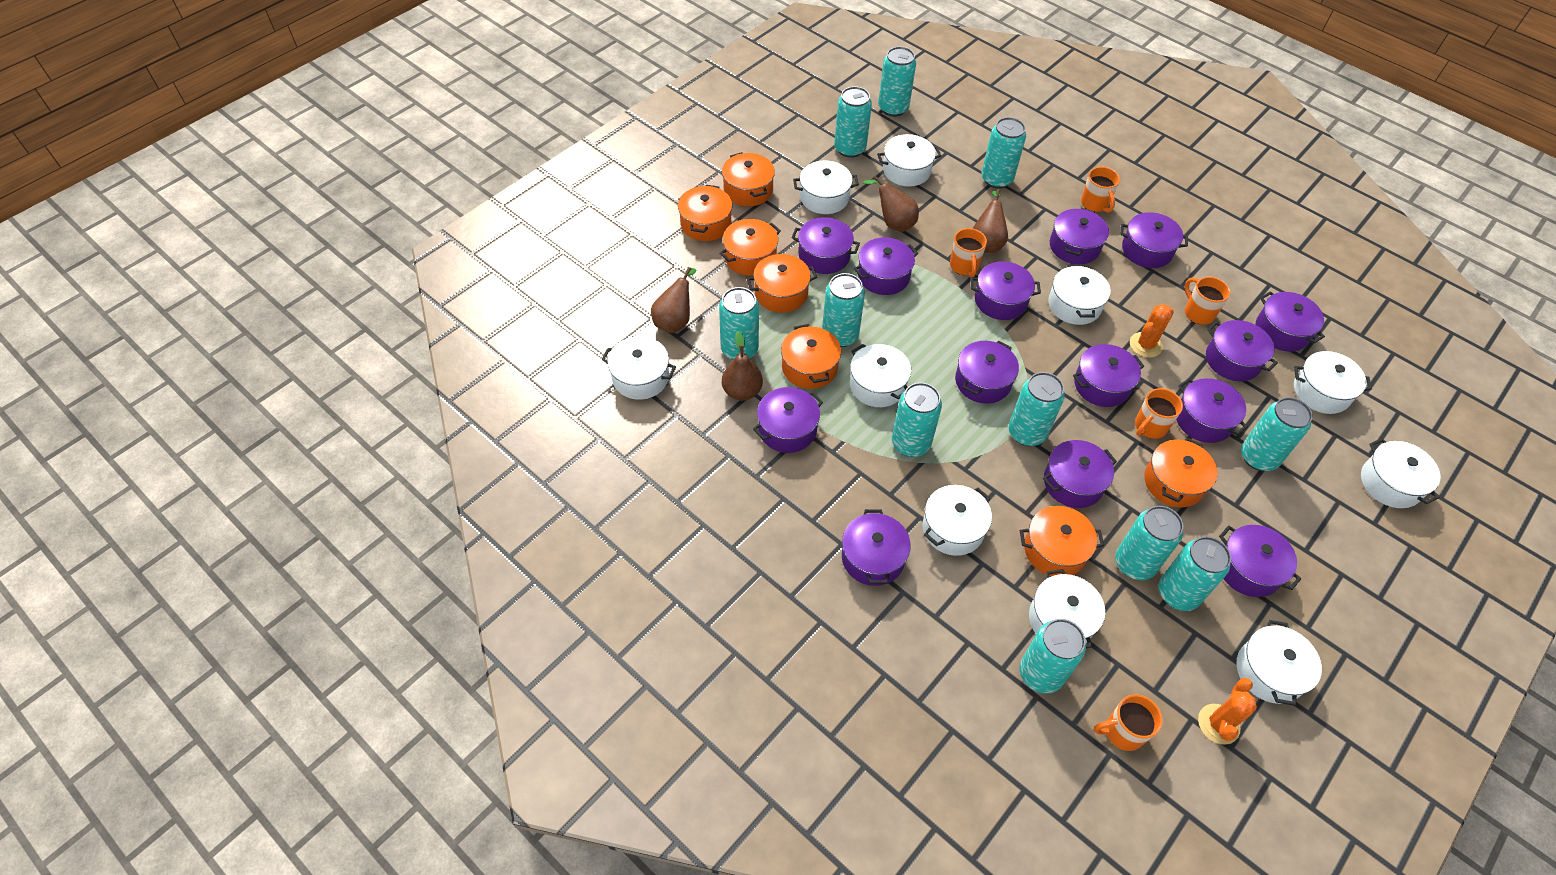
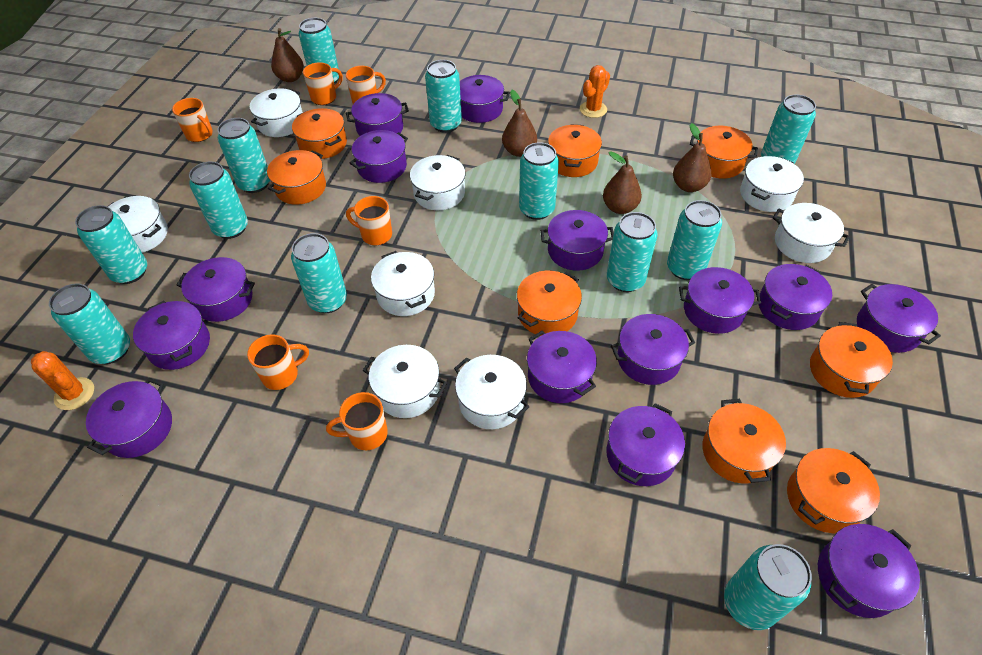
orange mug: [950,228,987,277] [1081,167,1120,213] [1094,695,1163,751] [1135,388,1183,439] [1185,277,1230,325] = 5 -> [172,98,213,142] [247,334,309,390] [303,62,343,105] [326,392,388,450] [346,66,386,104] [346,196,392,245] = 6
orange pot: [678,185,732,241] [719,219,781,276] [722,152,775,206] [747,254,817,313] [781,324,841,389] [1020,506,1104,576] [1144,438,1217,507] = 7 -> [267,150,326,205] [292,108,347,159] [517,271,582,336] [548,124,602,177] [690,126,758,179] [702,398,786,483] [787,448,880,533] [810,322,893,398] = 8
turquoise can: [719,287,759,360] [822,273,865,347] [834,86,872,158] [878,46,916,117] [892,382,942,457] [981,117,1026,189] [1009,372,1065,446] [1019,619,1086,694] [1115,506,1183,580] [1159,536,1231,611] [1241,397,1313,471] = 11 -> [49,283,130,364] [75,205,147,284] [189,161,248,239] [217,118,270,193] [291,233,347,313] [299,18,339,84] [425,60,462,133] [519,142,559,220] [607,212,657,292] [667,200,722,280] [724,544,812,630] [761,94,816,164] = 12
white pot: [601,336,676,400] [793,161,859,214] [850,344,911,407] [877,134,941,187] [923,485,992,556] [1029,569,1105,648] [1048,264,1111,325] [1237,620,1322,706] [1294,351,1372,414] [1361,438,1441,508] = 10 -> [107,196,168,253] [250,88,303,137] [363,345,447,418] [371,251,435,316] [410,155,465,210] [454,355,530,429] [740,156,804,212] [773,203,850,263] = 8

